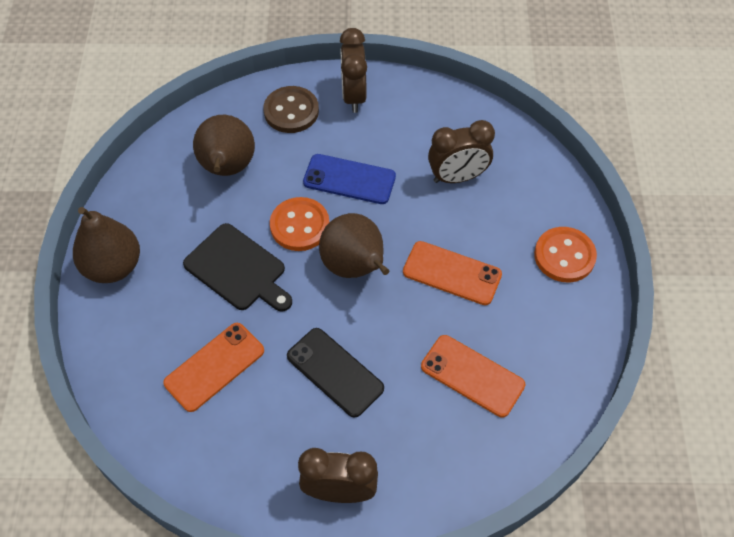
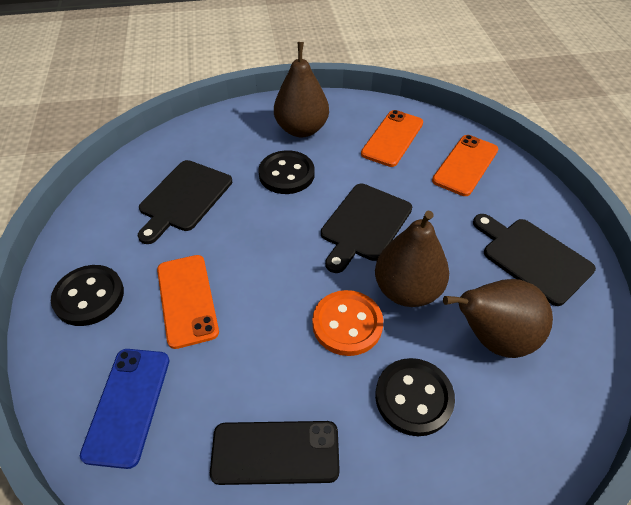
black button: none = 0 -> [51,265,124,326] [258,150,315,194] [375,358,455,436] = 3
black cutting board: [183,223,292,312] = 1 -> [138,160,232,244] [321,184,412,273] [473,214,596,306] = 3
brown button: [263,86,319,133] = 1 -> none = 0
brown clock: [298,448,378,503] [340,28,367,113] [428,120,495,183] = 3 -> none = 0
orange button: [270,197,329,251] [534,227,597,283] = 2 -> [312,290,383,356] = 1

